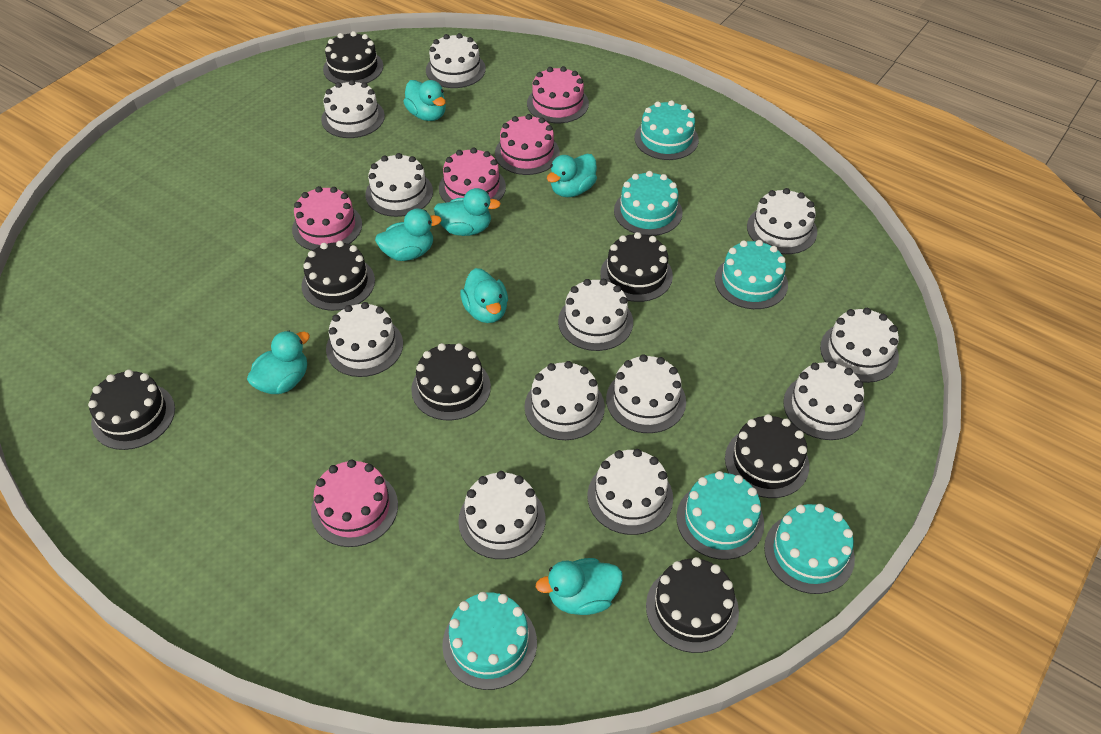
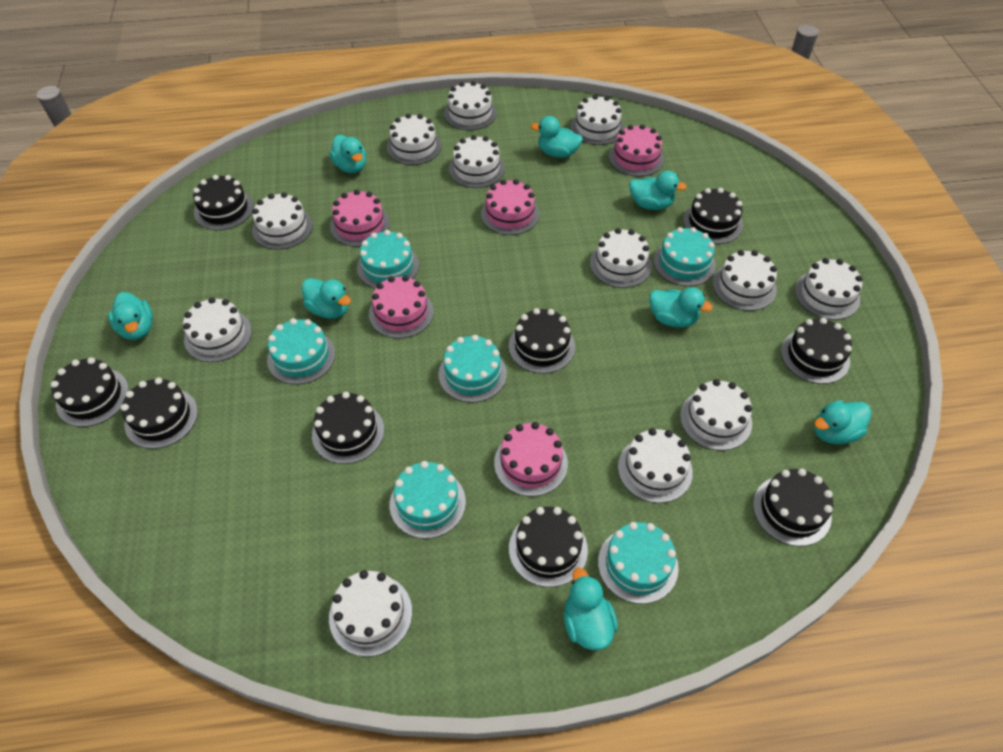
black cake: [88,370,175,450] [301,241,375,311] [323,31,383,84] [411,343,491,420] [600,232,673,302] [646,557,739,653] [725,414,809,498] = 7 -> [51,357,129,427] [121,378,198,449] [193,175,254,230] [312,392,384,464] [509,308,575,374] [509,507,588,587] [683,188,743,244] [753,469,833,546] [781,318,852,384] = 9
turquoise duck: [247,331,310,394] [375,208,441,261] [403,80,446,121] [434,188,501,236] [460,268,508,323] [536,558,623,615] [547,154,597,197] = 7 -> [108,292,153,340] [302,278,351,319] [329,135,366,173] [531,116,583,158] [564,568,618,650] [629,171,687,210] [649,287,713,328] [814,400,872,444] = 8

